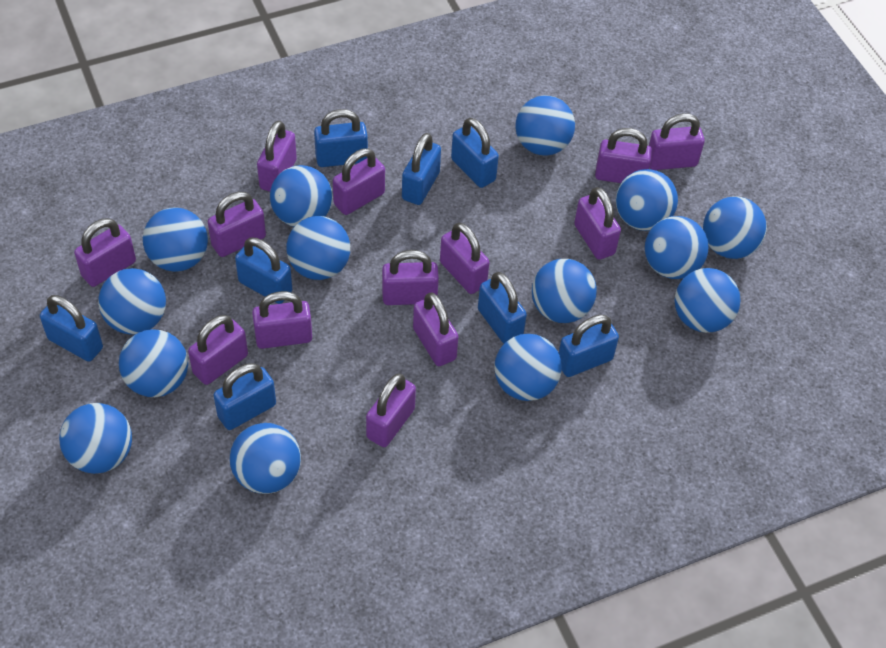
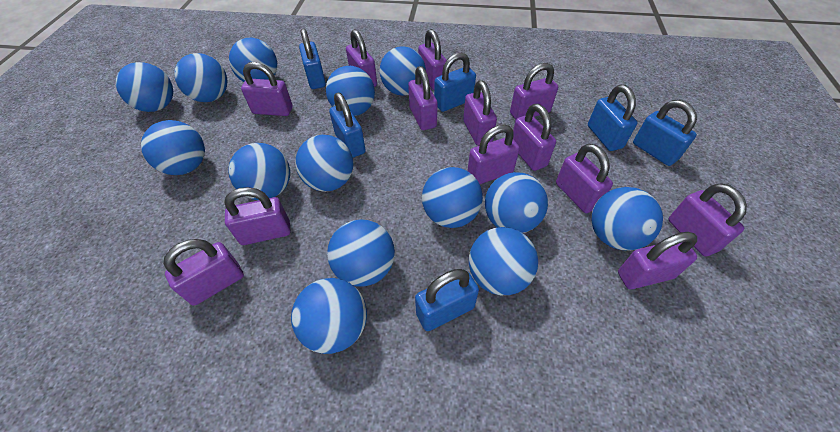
blue padlock: [40,295,103,362] [214,363,276,430] [235,238,292,304] [314,109,368,167] [402,133,441,205] [451,118,499,188] [478,272,527,344] [559,315,619,377] = 8 -> [299,28,326,89] [329,93,366,158] [415,269,479,331] [434,52,476,112] [588,85,637,151] [633,100,697,166] = 6

